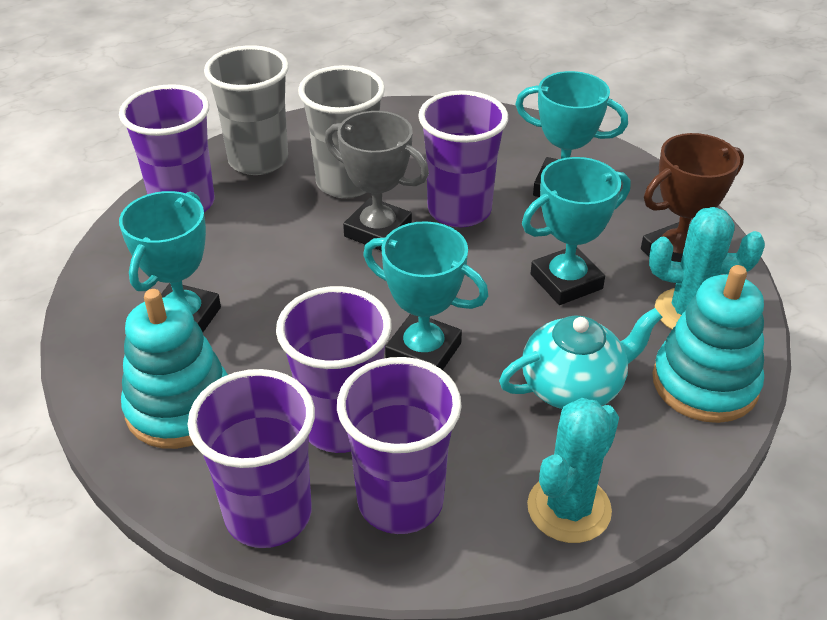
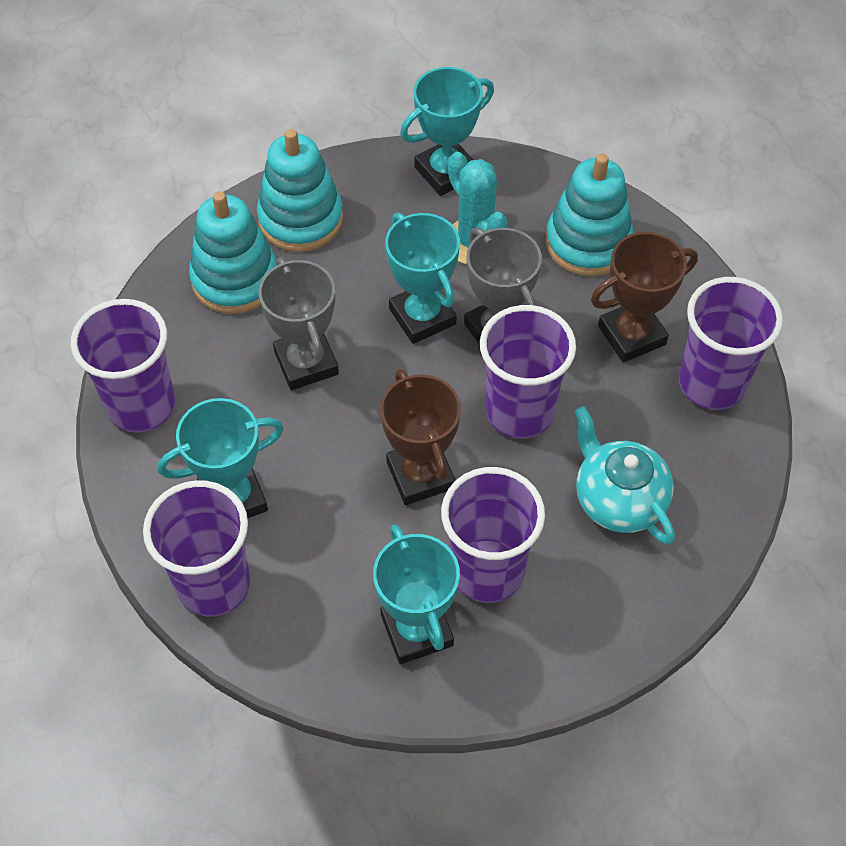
brown trophy: [641,133,744,262] = 1 -> [380,369,461,505] [591,232,698,362] = 2
grey cup: [204,45,289,175] [298,65,385,198] = 2 -> none = 0
grey trophy: [325,111,429,251] = 1 -> [259,257,339,390] [464,227,542,345] = 2
turquoise cactus: [527,398,619,543] [649,207,765,329] = 2 -> [448,152,508,264] = 1
turquoise stacking toy: [121,289,228,449] [653,265,764,423] = 2 -> [189,191,277,314] [257,129,343,252] [545,153,633,276] = 3

